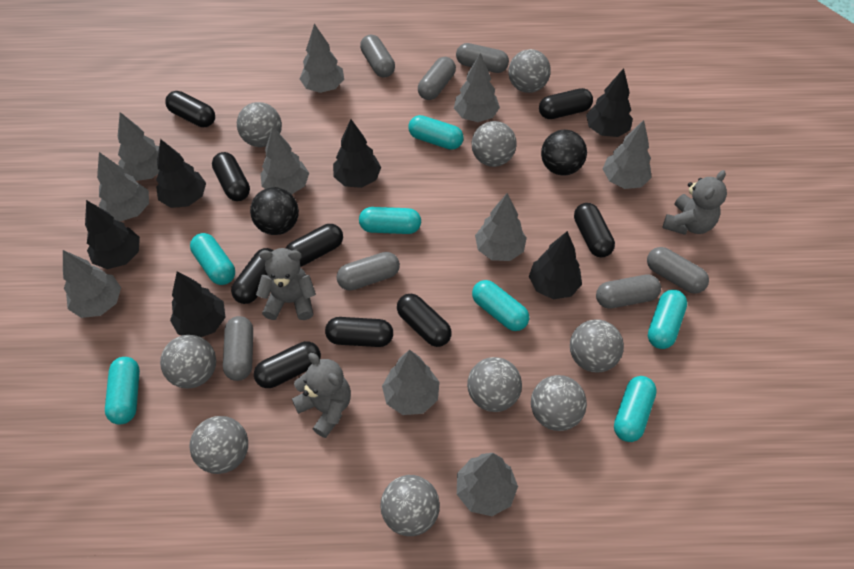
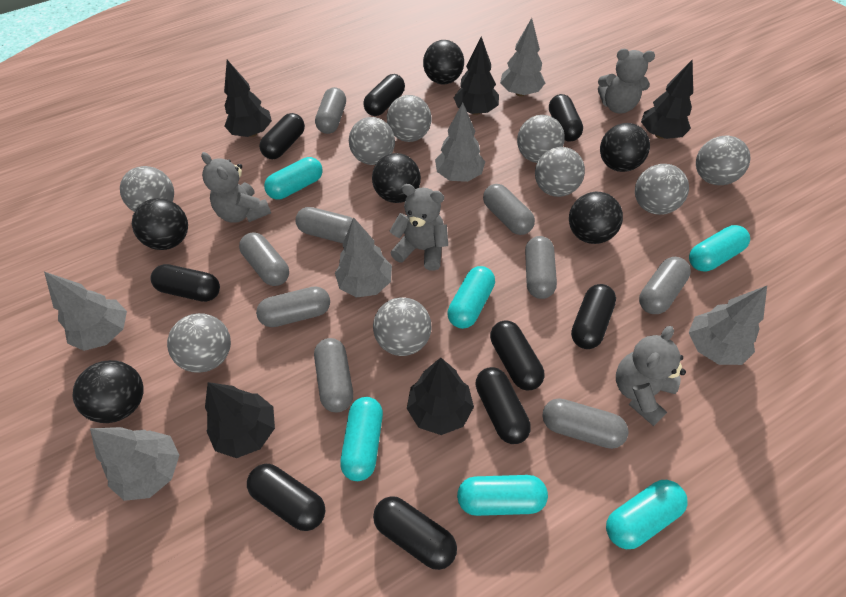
black ball: [250,187,299,235] [541,130,587,176] = 2 -> [72,360,144,423] [132,198,188,250] [372,153,421,203] [423,40,464,85] [569,192,623,244] [600,123,650,172] = 6
black tree: [85,200,140,269] [156,139,206,208] [170,271,226,337] [333,119,381,188] [529,231,582,299] [586,68,633,137] = 6 -> [205,382,275,458] [224,60,272,137] [407,358,474,435] [454,37,499,115] [641,59,693,139] = 5
grey capsule: [223,316,253,381] [337,252,400,291] [360,34,395,78] [418,57,456,100] [456,43,509,73] [596,275,661,309] [647,247,709,294] = 7 -> [239,232,289,286] [256,286,330,327] [296,207,353,243] [314,338,353,412] [315,87,346,134] [483,184,535,235] [525,236,557,299] [542,398,628,449] [639,257,691,314] = 9
grey teddy bear: [256,248,316,320] [292,353,351,438] [663,170,727,235] = 3 -> [201,152,271,223] [389,184,448,271] [598,49,655,113] [616,326,686,426] = 4
grey tree: [63,250,121,318] [97,152,149,221] [118,112,159,181] [260,127,309,195] [300,24,344,93] [382,350,440,415] [454,53,500,122] [457,453,518,516] [475,193,527,261] [603,120,652,189] = 10 -> [44,272,127,351] [90,427,179,501] [335,217,392,298] [435,103,485,182] [500,18,545,96] [689,286,767,365] = 6
turquoise capsule: [105,357,140,425] [190,233,235,285] [359,207,421,234] [408,115,464,150] [472,280,529,331] [614,376,657,442] [648,290,687,349] = 7 -> [264,157,323,200] [340,397,383,481] [447,266,495,329] [457,475,548,516] [606,480,688,549] [689,225,750,271] = 6

